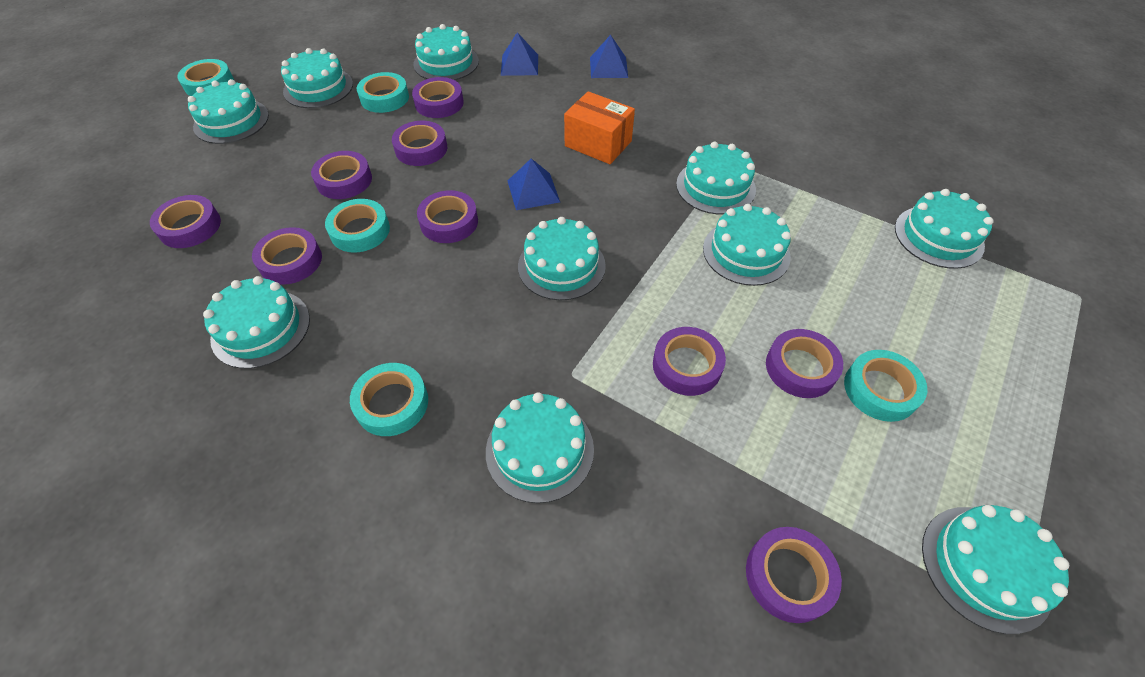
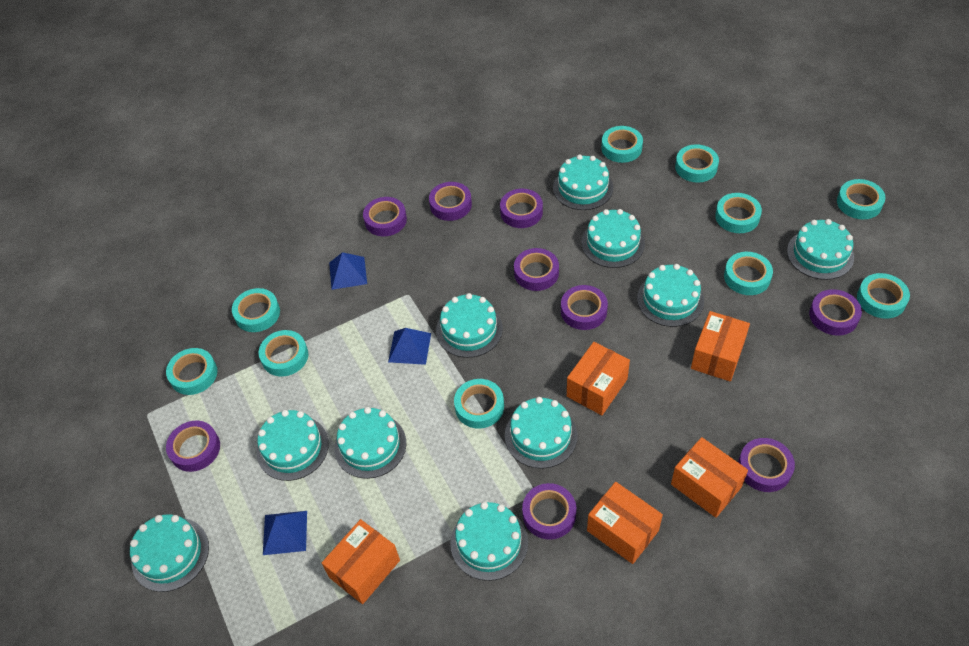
orange box: [564,91,635,164] = 1 -> [322,519,400,604] [567,342,630,415] [587,482,663,564] [671,437,748,518] [691,311,750,382] = 5
turquoise tape: [177,59,234,96] [325,199,390,253] [350,363,428,436] [357,72,409,113] [844,350,927,422] = 5 -> [166,348,217,395] [232,288,280,332] [259,330,308,376] [454,379,504,429] [601,126,643,163] [675,144,719,183] [715,193,762,233] [724,252,773,295] [837,179,886,219] [857,273,910,319] = 10

